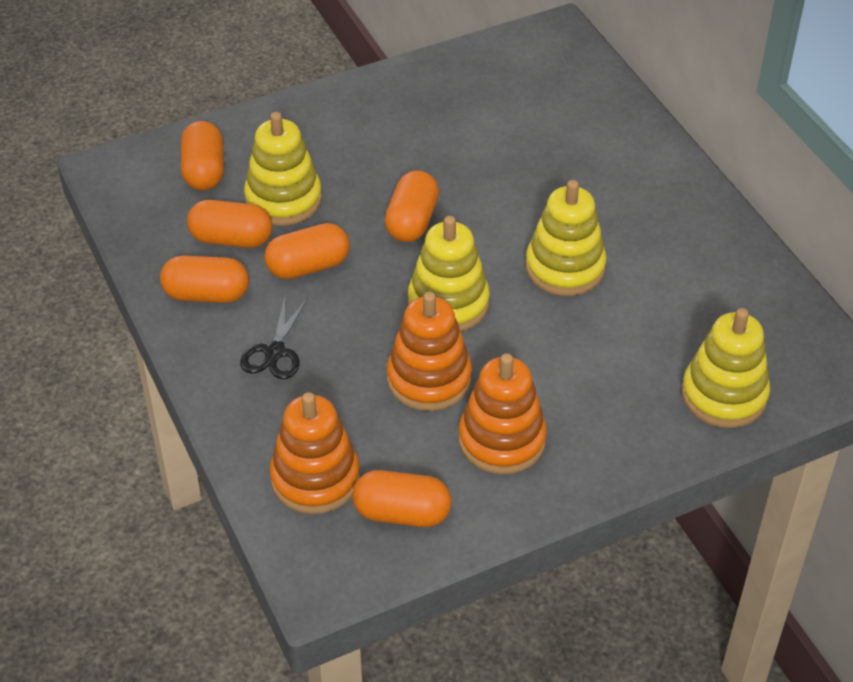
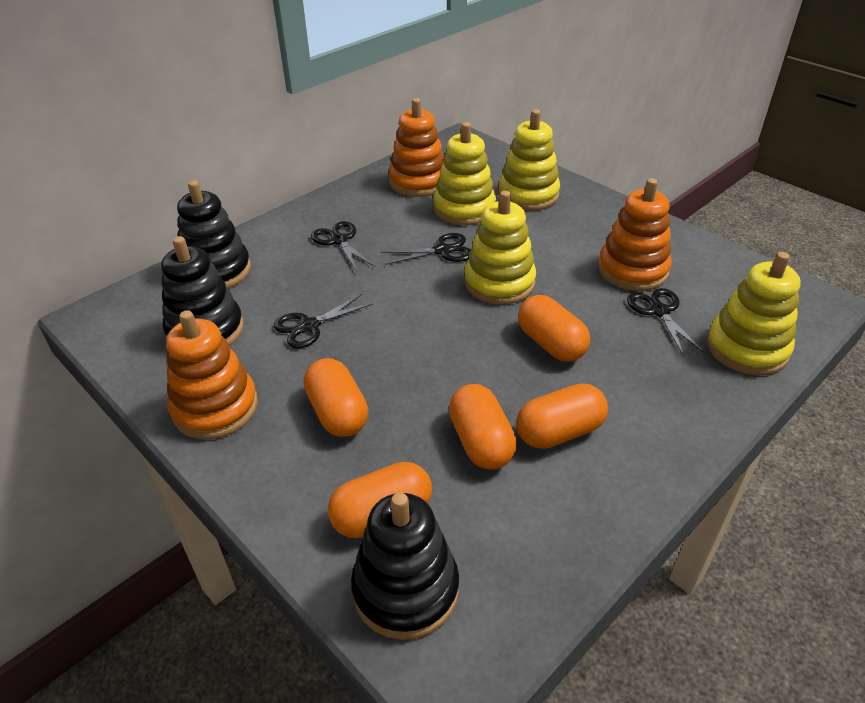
black scissors: [240,297,308,379] = 1 -> [274,294,373,348] [311,221,375,271] [381,233,471,265] [627,288,704,356] = 4
black stacking toy: none = 0 -> [161,236,244,346] [177,180,251,289] [351,492,459,640] = 3
orange capsule: [160,256,249,303] [181,121,224,190] [187,200,272,248] [264,223,350,279] [352,470,451,527] [385,170,439,242] = 6 -> [304,358,369,437] [328,462,432,538] [449,384,517,470] [516,383,608,449] [518,295,590,362] = 5

